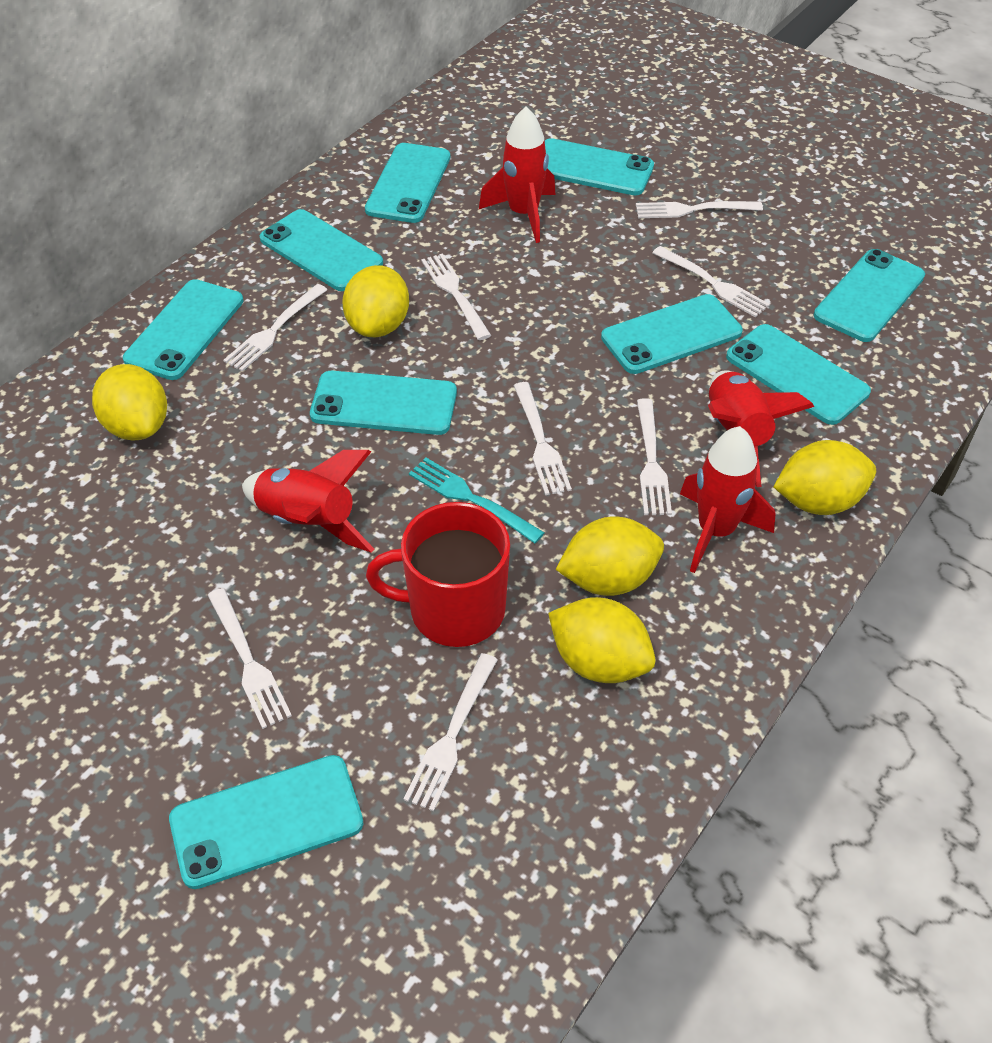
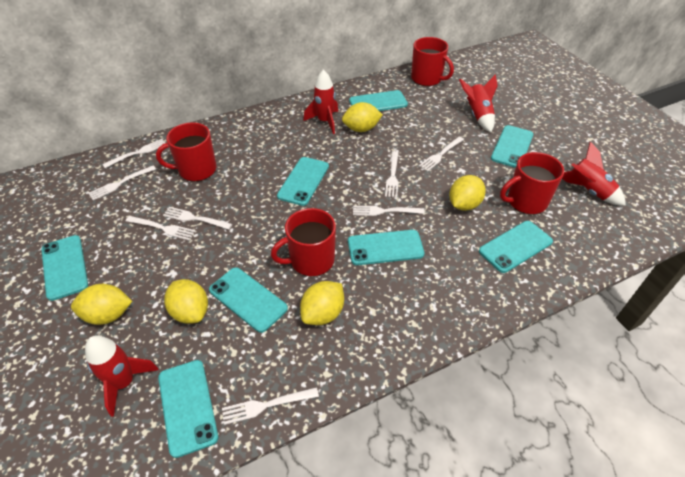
red mug: [366,502,510,647] = 1 -> [156,122,216,182] [271,208,336,276] [411,37,454,86] [500,152,564,214] = 4
turquoise fork: [409,458,545,543] = 1 -> none = 0
turquoise phone: [123,279,244,380] [169,755,363,889] [259,209,383,291] [310,371,457,435] [365,143,450,223] [545,138,654,195] [601,294,743,374] [726,324,871,425] [814,249,925,342] = 9 -> [41,235,88,301] [158,360,218,458] [209,267,288,333] [277,157,329,206] [348,230,425,265] [349,90,408,111] [479,221,553,273] [491,125,534,168] = 8

